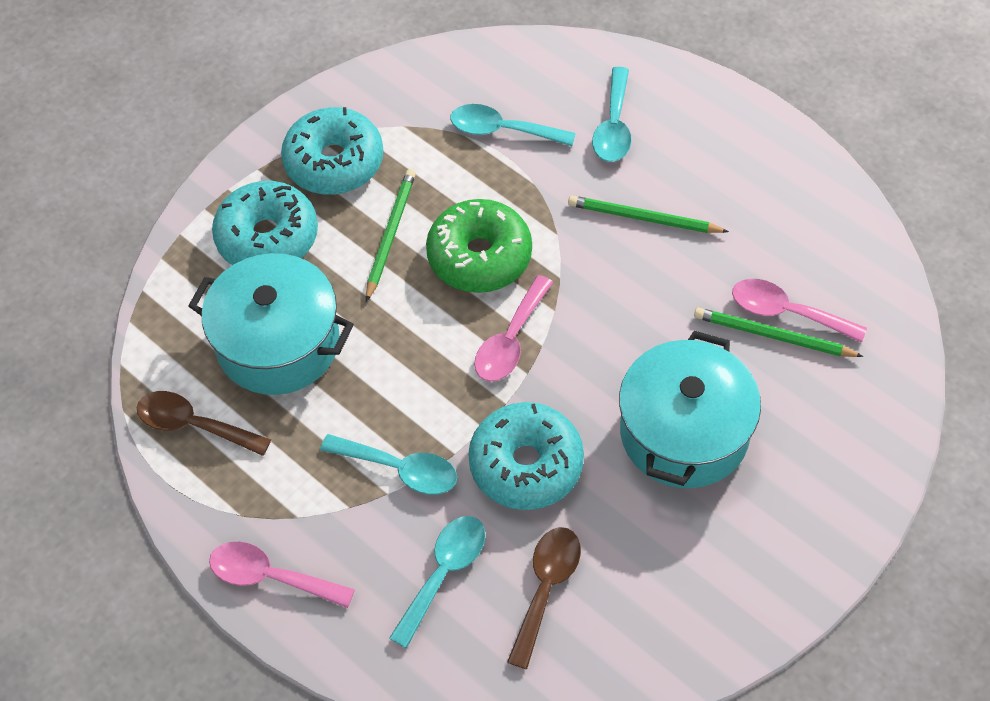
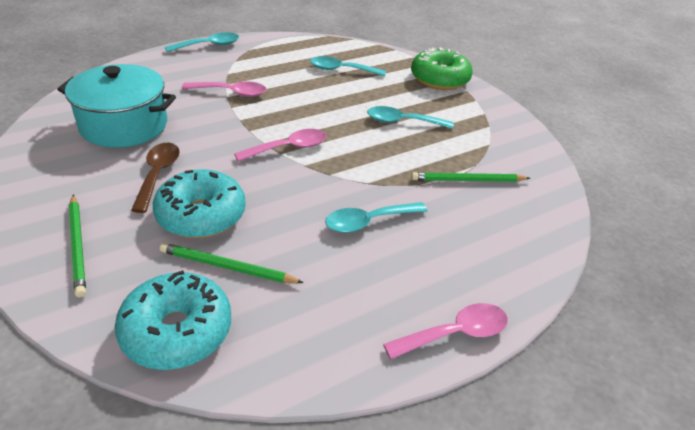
brown spoon: [137,391,271,456] [507,527,581,669] = 2 -> [131,143,180,213] = 1
turquoise donut: [212,181,318,265] [281,107,383,195] [468,402,584,510] = 3 -> [115,270,231,370] [153,169,246,238] = 2
turquoise pot: [188,253,354,395] [619,331,761,488] = 2 -> [57,64,176,148] = 1

